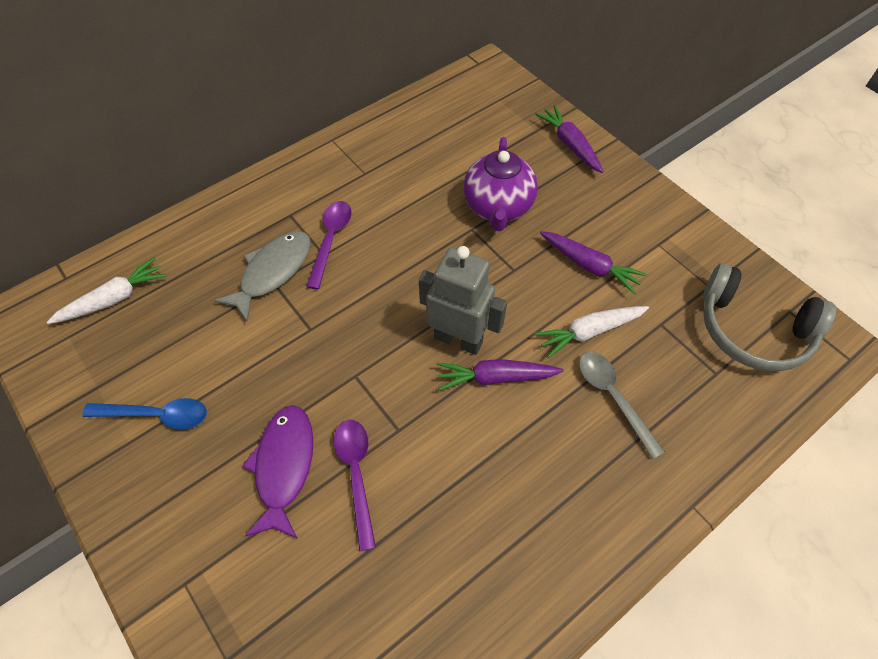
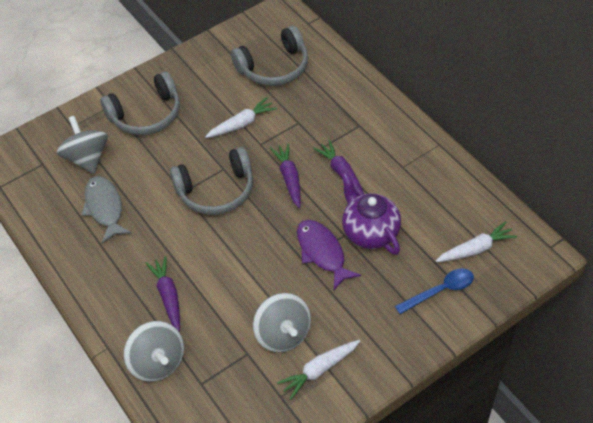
grey headphones: [703,263,837,371] = 1 -> [100,71,180,135] [170,147,253,215] [231,26,308,86] = 3
grey robot: [419,246,507,355] = 1 -> none = 0
grey spinning top: none = 0 -> [57,116,108,174] [123,321,184,382] [253,293,311,352] = 3
grey spoon: [579,352,665,459] = 1 -> none = 0
purple spoon: [306,201,352,289] [334,420,376,551] = 2 -> none = 0
white carrot: [47,257,166,324] [535,306,649,358] = 2 -> [205,97,277,138] [277,340,360,400] [436,221,517,262] = 3

